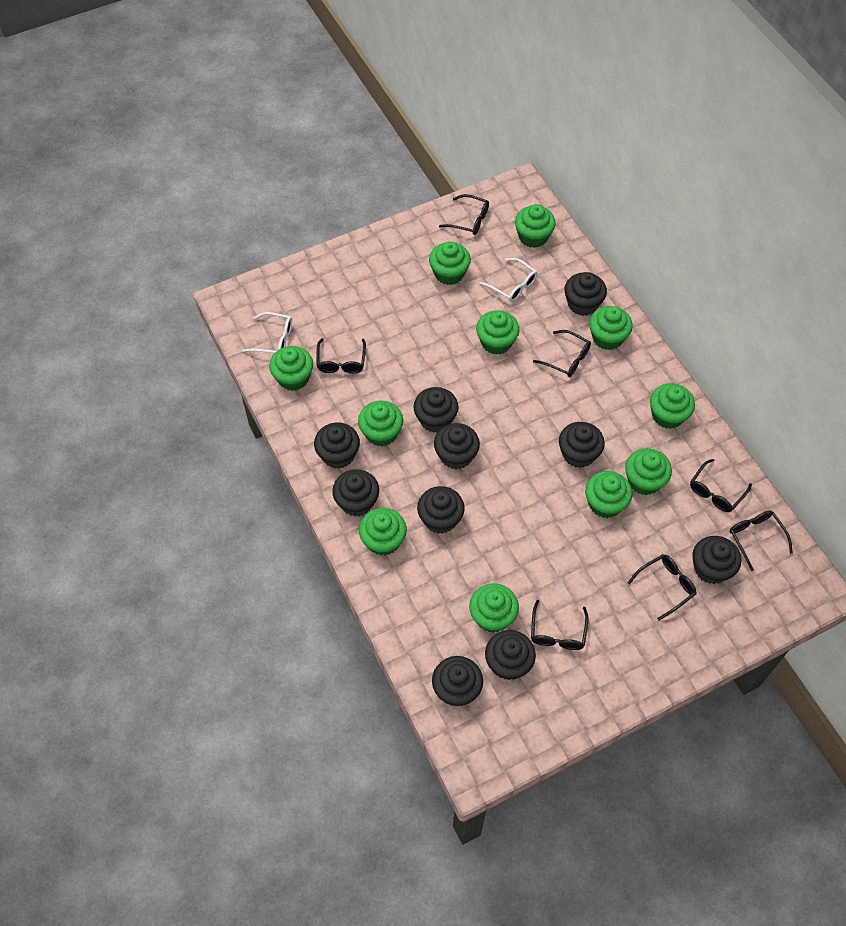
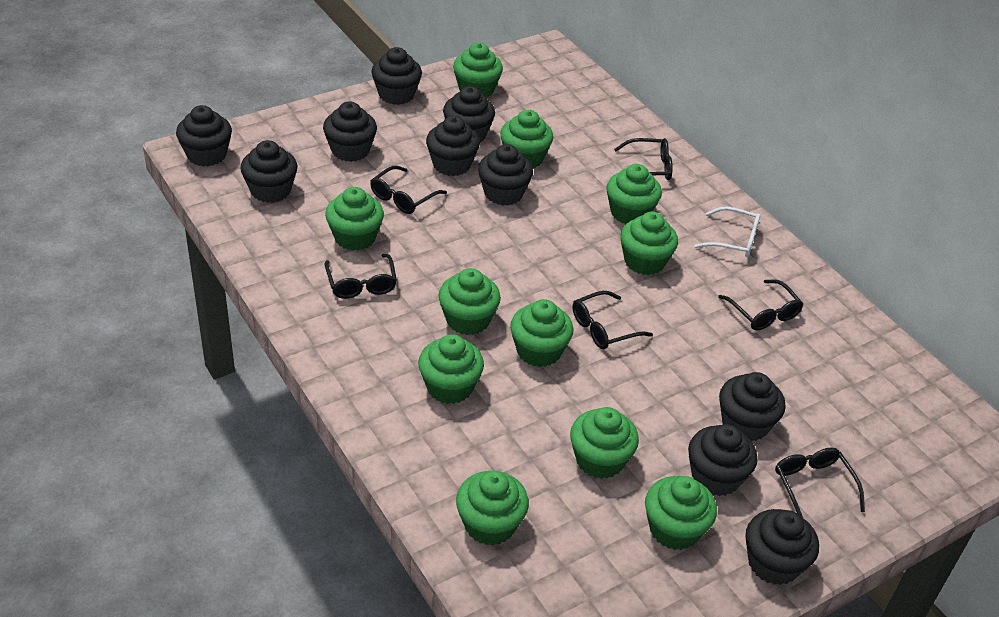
black glasses: [317,338,366,373] [439,194,489,235] [531,600,589,650] [533,330,591,377] [628,554,697,621] [690,459,752,512] [729,511,793,571] = 7 -> [325,254,397,299] [370,166,447,214] [572,291,653,349] [614,138,673,180] [718,279,803,330] [775,448,865,518] = 6
white glasses: [242,312,292,353] [480,258,537,302] = 2 -> [694,207,760,257] = 1

